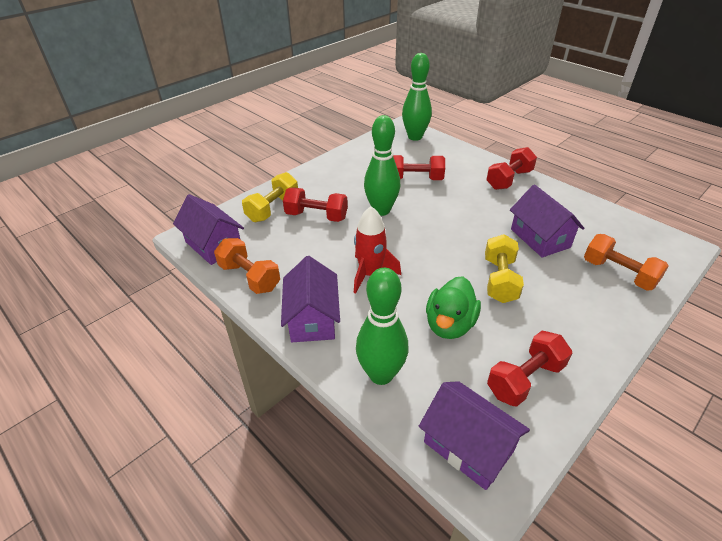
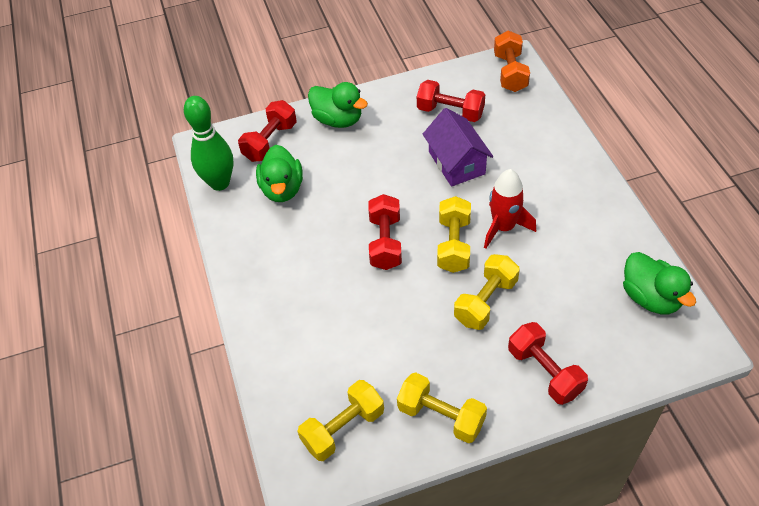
green bowling pin: [356,268,408,385] [364,115,400,216] [402,53,432,141] = 3 -> [184,96,234,191] = 1
green duck: [426,276,481,339] = 1 -> [256,145,303,202] [308,82,368,128] [623,252,696,314] = 3
orange dumbbell: [214,238,280,294] [584,234,669,291] = 2 -> [494,31,530,92] = 1
purple house: [173,194,244,265] [281,256,340,342] [419,381,530,490] [510,184,584,258] = 4 -> [423,108,493,187] = 1
yellow dumbbell: [242,172,298,222] [485,234,524,303] = 2 -> [297,380,384,461] [397,372,487,443] [437,196,471,273] [454,254,520,330] = 4

